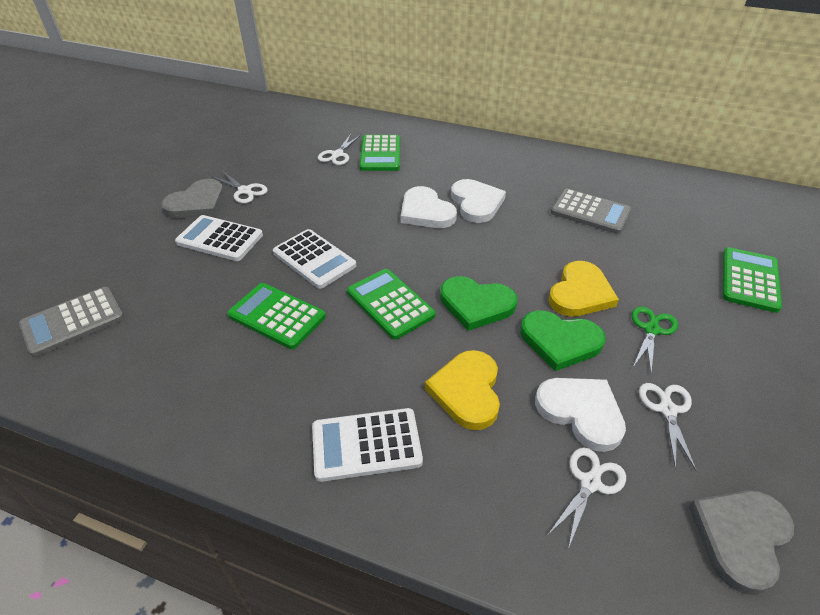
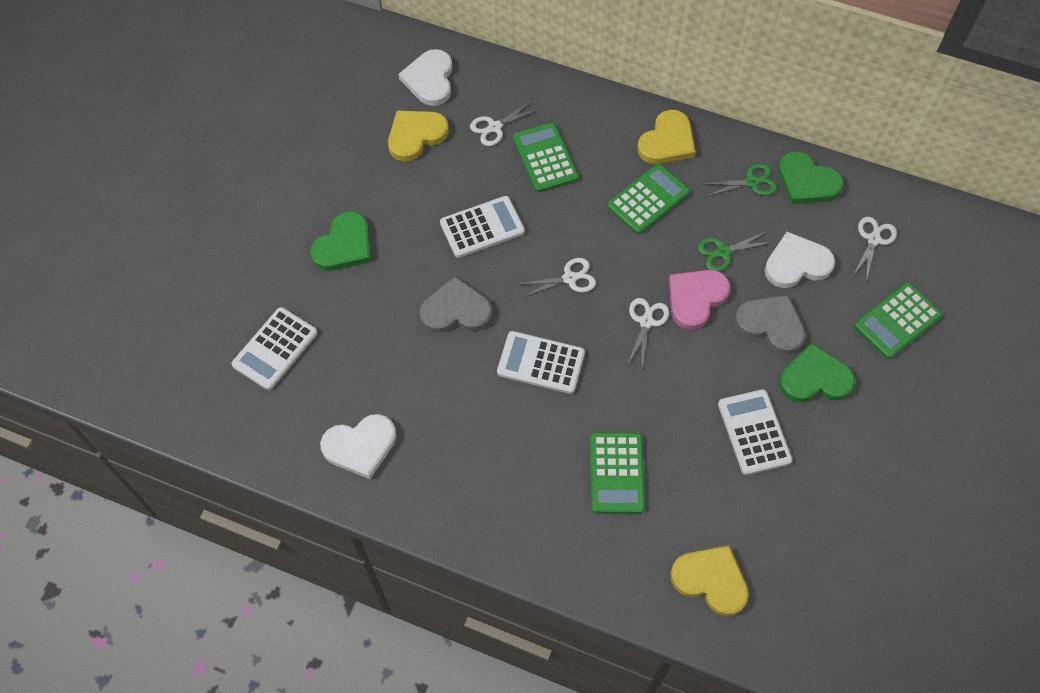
green heart: [440,276,517,331] [520,310,606,371] = 2 -> [310,211,371,271] [778,151,844,204] [779,343,855,402] = 3
green scissors: [632,307,678,372] = 1 -> [698,231,774,271] [705,163,777,196] = 2
grey calculator: [19,287,124,357] [551,189,632,234] = 2 -> none = 0
pink heart: none = 0 -> [669,270,730,330] = 1
white calculator: [175,215,263,261] [273,229,356,289] [312,408,423,482] = 3 -> [232,307,318,390] [440,196,525,258] [497,331,585,394] [718,389,792,475] = 4
yellow heart: [425,350,500,430] [548,261,619,317] = 2 -> [388,110,449,162] [637,110,696,164] [670,545,749,616] = 3

